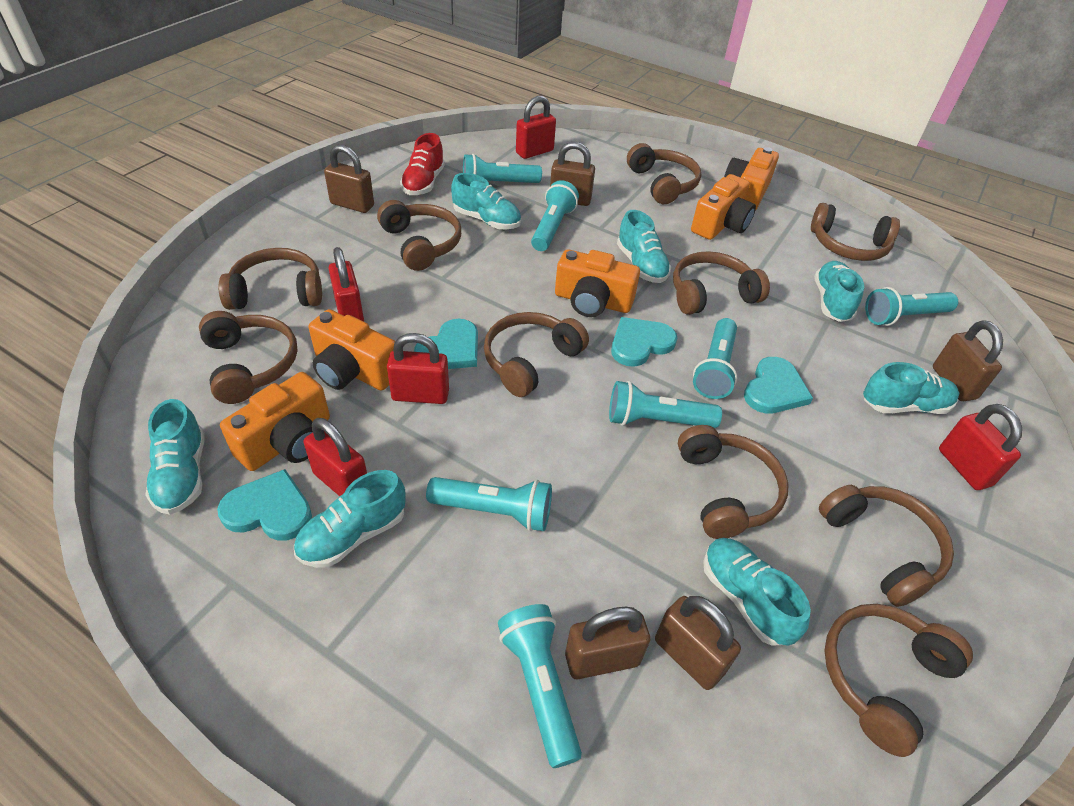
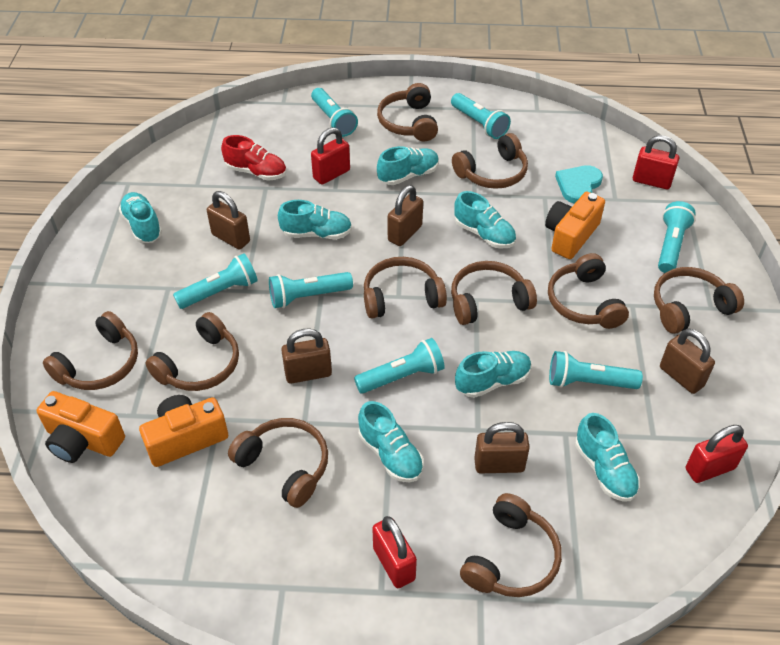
orange camera: [220,372,330,471] [309,309,395,391] [555,249,640,317] [691,174,756,240] [724,147,779,211] = 5 -> [37,391,125,463] [139,395,228,467] [545,192,605,259] = 3
red padlock: [304,418,367,496] [328,247,364,322] [387,333,449,404] [516,96,556,159] [939,404,1022,490] = 5 -> [311,127,350,185] [372,516,417,588] [633,135,679,189] [686,425,748,483] = 4
turquoise heart: [217,469,312,541] [414,319,478,369] [611,317,677,367] [744,357,813,414] = 4 -> [555,165,603,204] = 1

